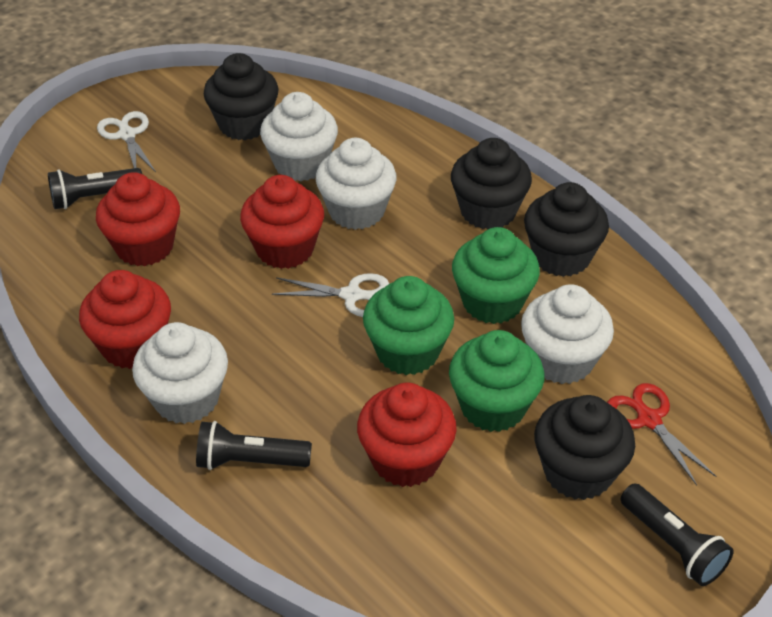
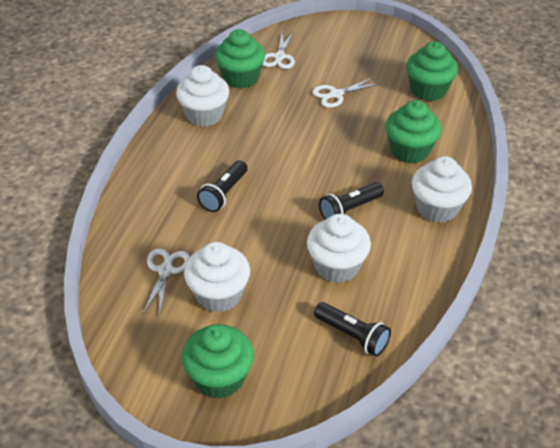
black cupcake: [204,53,279,140] [451,138,532,229] [524,182,609,277] [534,395,635,500] = 4 -> none = 0
green cupcake: [363,276,454,375] [449,330,544,432] [452,227,540,324] = 3 -> [182,324,254,399] [215,29,265,89] [385,100,441,163] [406,41,458,101] = 4
red cupcake: [79,270,171,369] [96,172,180,266] [240,175,324,269] [357,383,457,487] = 4 -> none = 0
red scissors: [607,383,716,486] = 1 -> none = 0
white scissors: [97,111,156,172] [272,273,389,317] = 2 -> [143,248,190,316] [263,31,295,69] [312,77,379,108] = 3

